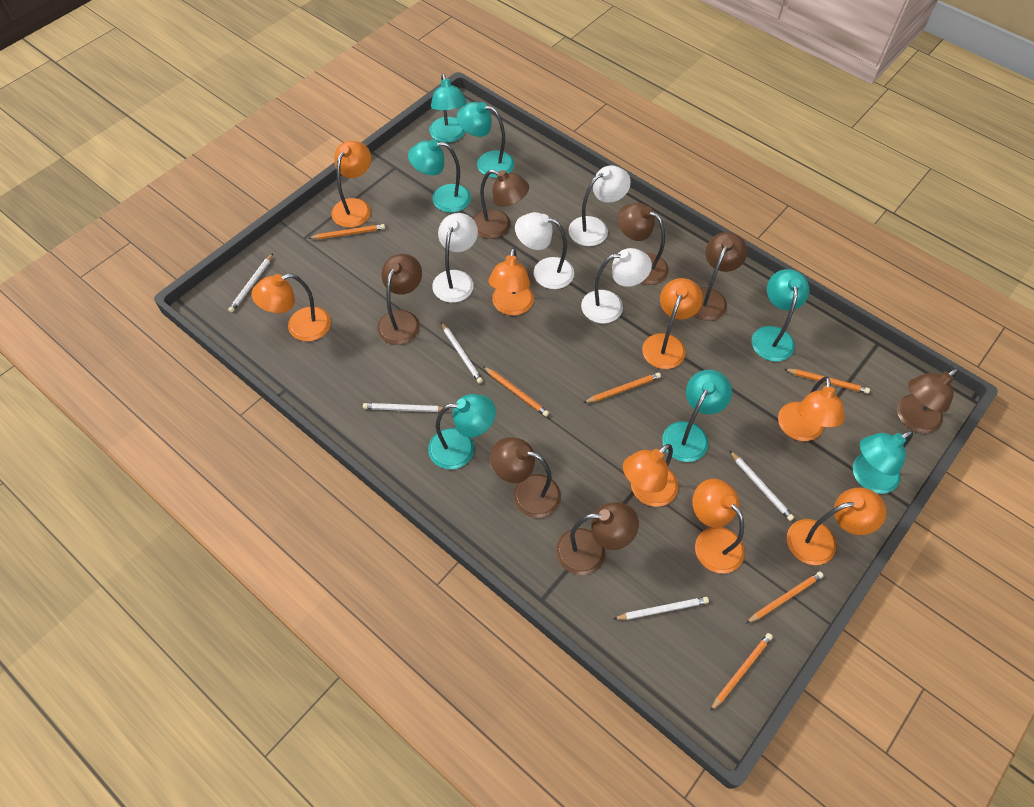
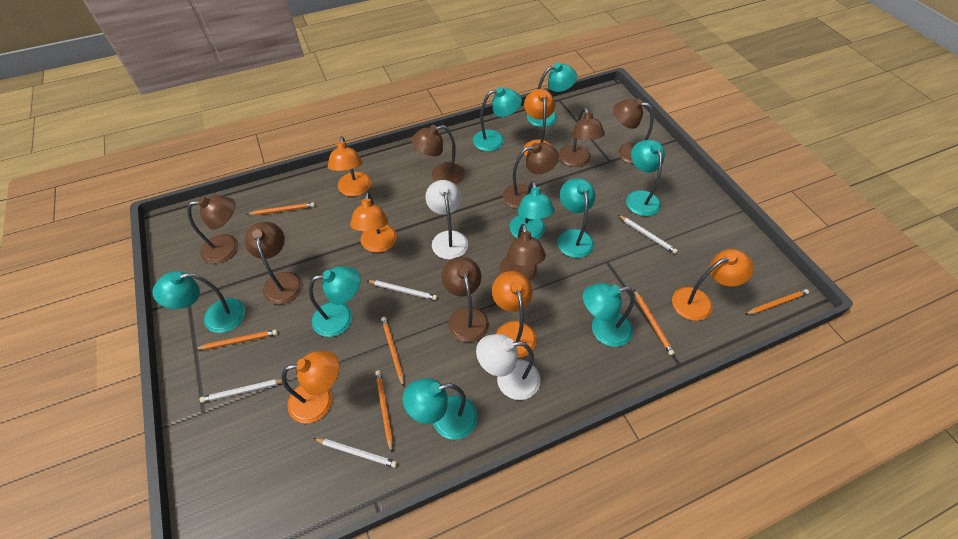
brown lamp: [377,254,422,345] [473,169,529,239] [490,437,561,518] [556,502,639,575] [618,203,669,285] [694,232,747,321] [897,368,959,433] = 7 -> [187,195,238,264] [245,221,302,304] [411,125,465,184] [441,257,489,342] [500,224,546,281] [503,143,559,209] [559,107,605,167] [613,99,653,164] = 8
orange lamp: [251,274,331,341] [331,141,371,228] [489,248,534,315] [623,444,678,507] [642,278,703,369] [693,479,745,573] [778,376,845,441] [787,488,886,565] = 8 -> [281,351,340,423] [328,136,371,196] [350,192,397,253] [492,271,537,358] [523,89,555,157] [672,249,754,321] = 6
turquoise lamp: [408,139,471,213] [428,394,496,469] [429,74,467,143] [457,102,514,178] [662,370,732,462] [752,269,809,361] [853,431,913,494] = 7 -> [152,271,245,333] [309,266,361,337] [403,378,478,440] [473,87,522,151] [510,181,555,239] [527,63,577,127] [557,178,595,258] [583,283,634,347] [626,140,665,216] = 9
white lamp: [432,213,478,303] [515,212,574,289] [569,166,631,246] [581,248,652,323] = 4 -> [425,180,468,259] [476,334,540,400] = 2
white pencil: [228,254,273,312] [363,403,450,412] [441,322,483,384] [614,597,709,620] [730,451,794,521] = 5 -> [200,379,288,403] [313,438,397,468] [367,280,437,300] [618,215,678,254] = 4

